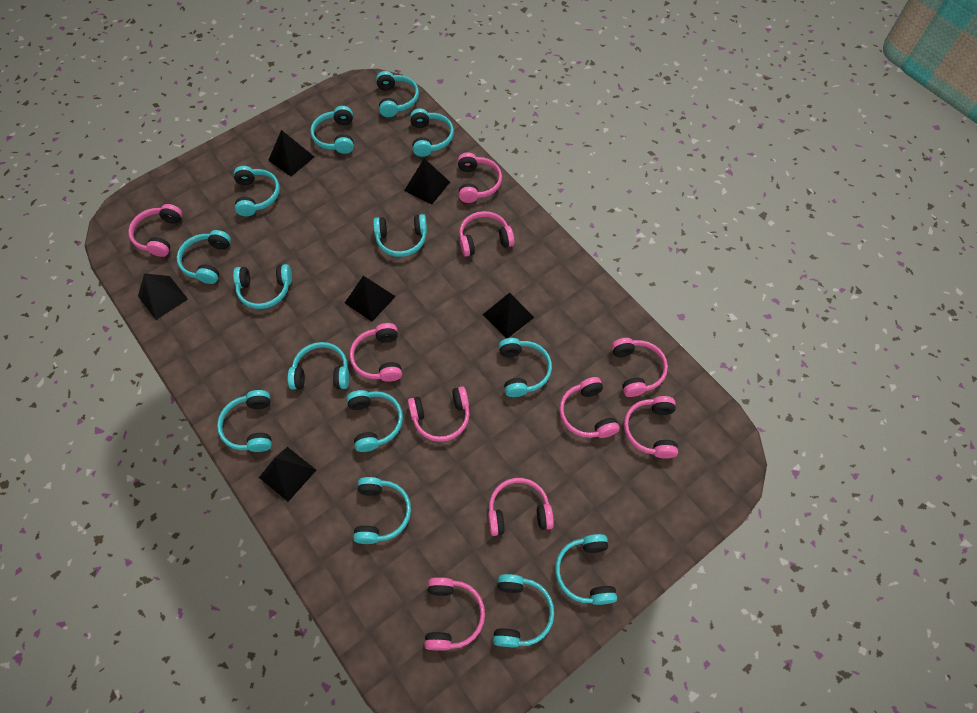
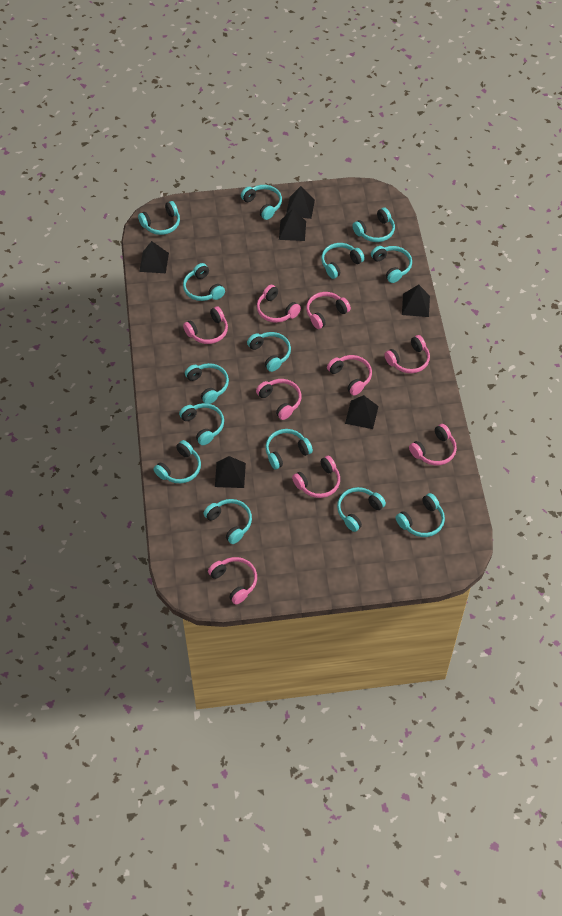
pink headphones: [128,204,182,257] [350,323,402,382] [408,386,470,442] [424,577,485,651] [458,152,502,203] [459,211,514,257] [488,478,554,536] [559,377,620,438] [611,338,668,397] [624,396,678,459] = 10 -> [183,306,228,344] [208,557,257,604] [256,379,301,420] [257,285,301,323] [292,456,340,498] [306,292,351,329] [327,355,372,396] [384,335,430,373] [409,424,457,465] = 9

